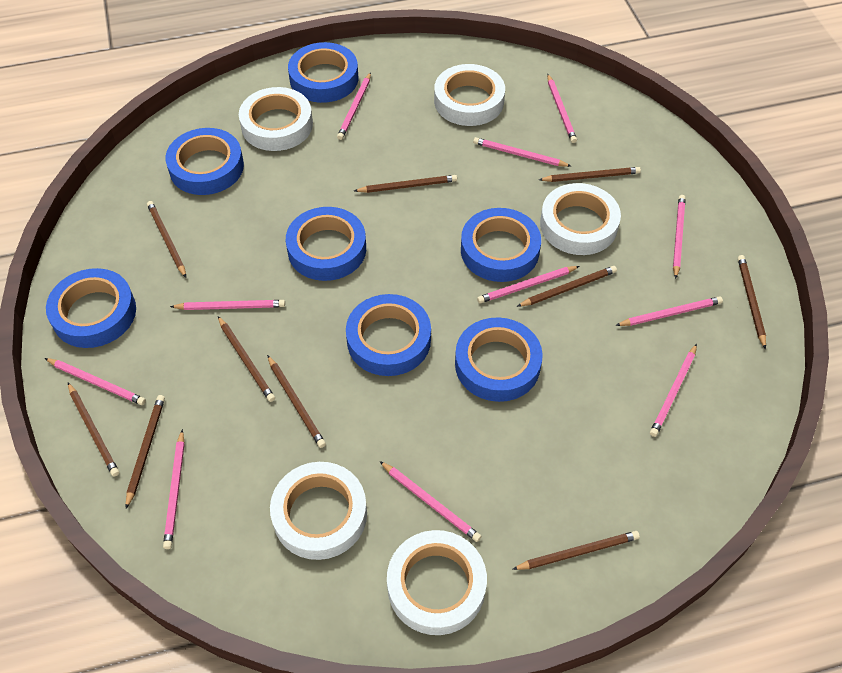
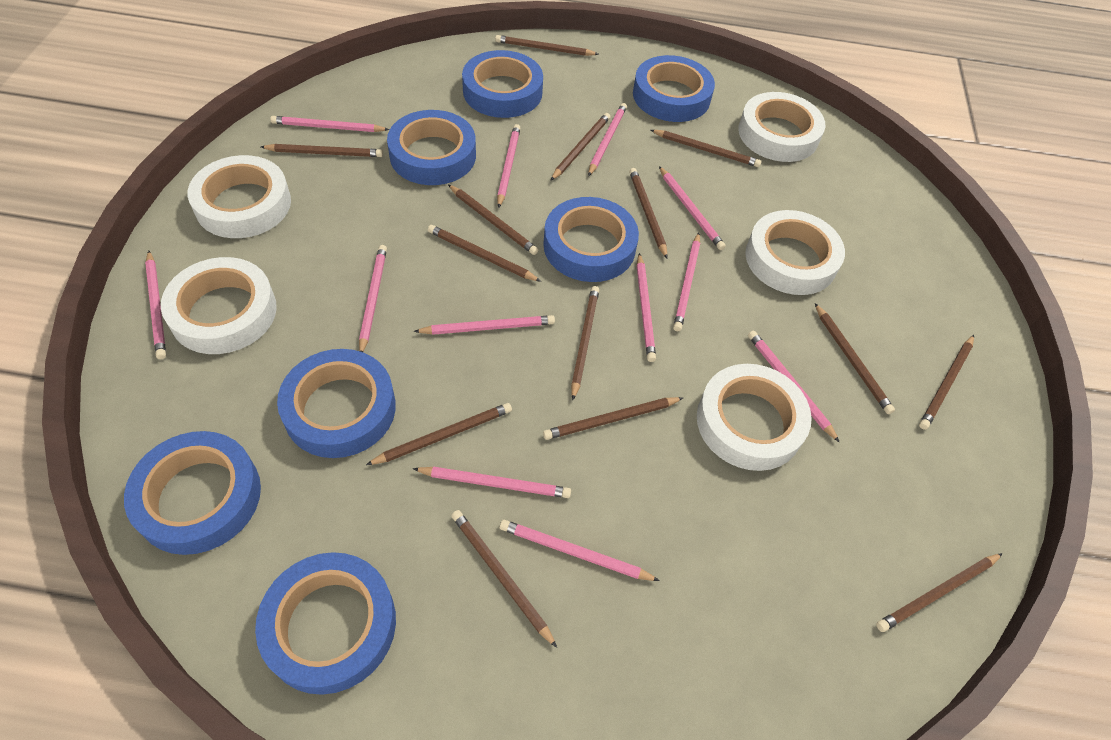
brown pencil: [68,383,119,477] [126,395,165,509] [147,201,186,278] [218,316,275,402] [267,355,326,448] [354,175,457,193] [512,531,640,570] [517,266,617,307] [539,167,641,182] [738,255,766,349] = 10 -> [261,144,383,157] [366,403,512,465] [428,225,541,282] [448,185,538,255] [451,510,557,648] [495,35,599,56] [543,397,683,440] [550,113,610,181] [571,286,599,401] [629,168,668,258] [651,130,761,167] [815,303,895,414] [876,553,1003,632] [919,335,974,430] = 14
pink pencil: [45,358,146,405] [163,429,185,549] [170,300,285,310] [337,72,371,140] [379,461,482,542] [473,137,571,167] [477,266,580,303] [547,74,577,143] [615,296,723,326] [650,344,697,437] [673,195,686,279] = 11 -> [145,251,166,359] [270,116,389,132] [359,245,387,352] [413,467,571,498] [414,315,555,335] [497,124,520,208] [500,520,660,581] [588,103,627,176] [637,253,656,362] [659,166,726,250] [673,233,700,331] [748,330,840,443] = 12

